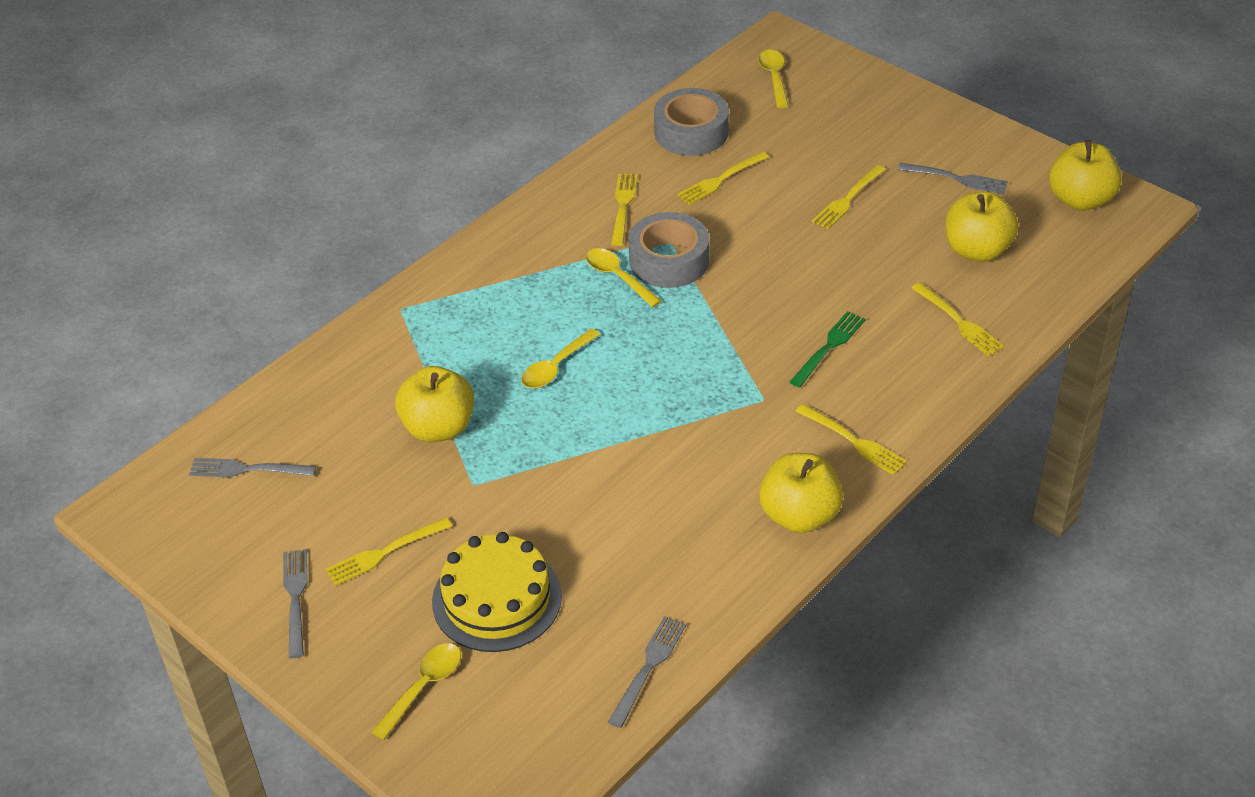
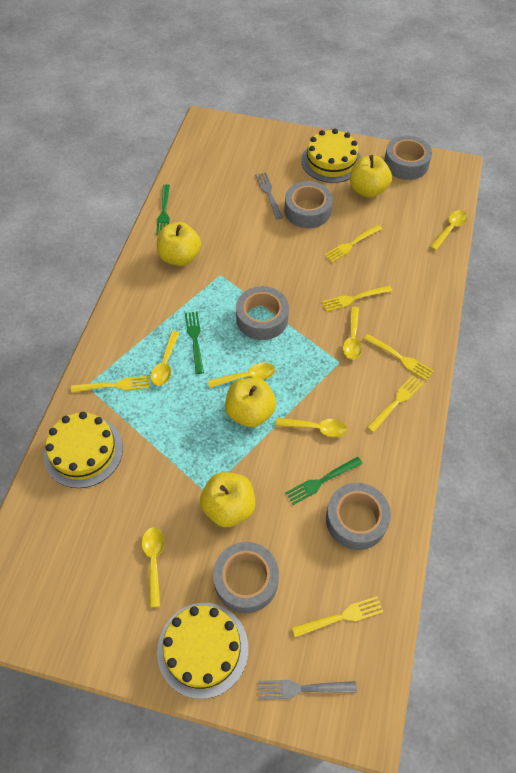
green fork: [790,311,865,388] = 1 -> [156,184,170,235] [185,312,204,374] [285,457,363,505] = 3
grey fork: [189,458,316,478] [283,549,308,658] [608,616,686,728] [898,163,1008,194] = 4 -> [255,172,283,219] [259,680,357,700] = 2
grey tape: [628,212,709,288] [654,88,729,156] = 2 -> [213,542,279,613] [236,286,289,340] [284,181,333,228] [326,483,391,550] [384,135,432,180] = 5
yellow cake: [432,532,562,652] = 1 -> [44,412,123,488] [157,603,248,699] [301,129,361,183] = 3
yellow spoon: [372,643,461,740] [521,328,600,388] [586,248,661,307] [758,50,789,108] = 4 -> [142,527,164,608] [151,331,179,386] [208,363,275,388] [276,418,347,438] [343,307,362,360] [430,210,468,250] = 6

